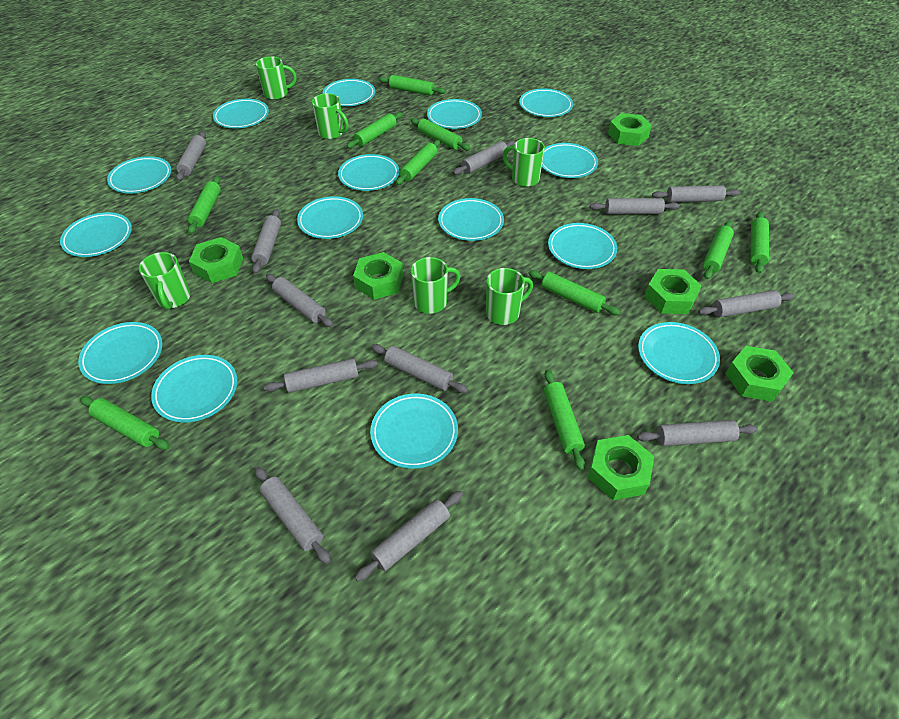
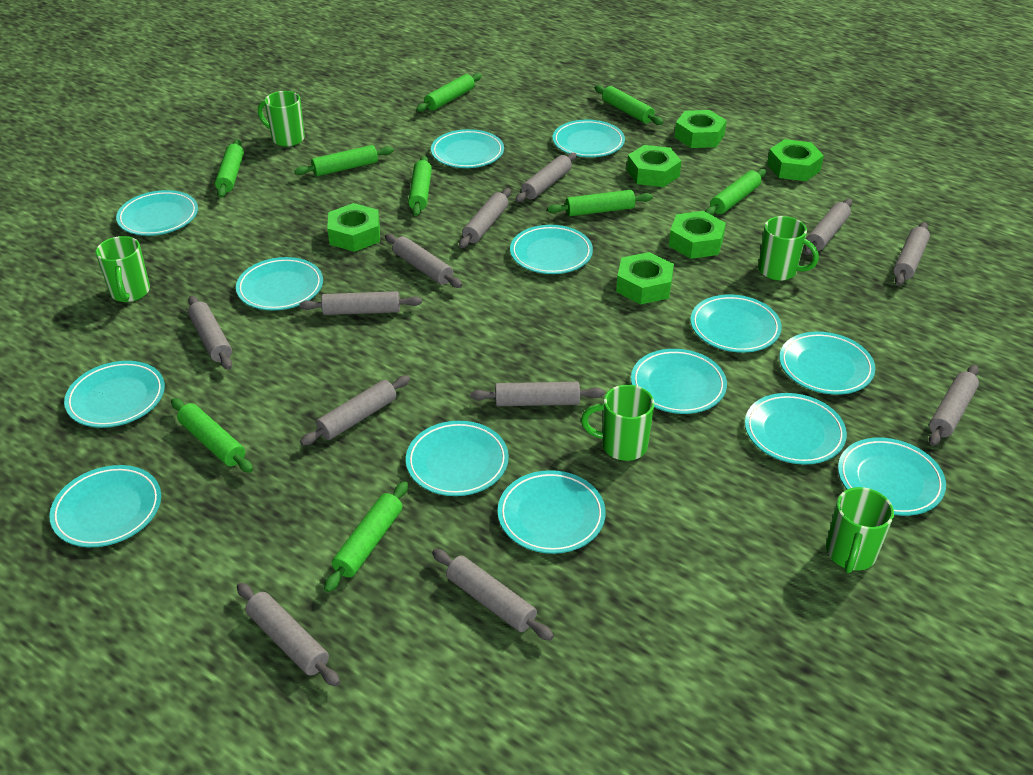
green mug: [139,252,191,310] [256,56,297,100] [312,93,349,139] [411,257,461,314] [486,268,533,325] [503,138,545,187] = 6 -> [95,236,150,302] [258,91,305,147] [581,385,654,461] [758,216,819,281] [826,487,894,573] = 5
green rolling pin: [80,396,170,450] [188,176,221,234] [347,112,403,148] [379,75,446,96] [396,140,440,185] [411,118,470,151] [529,270,620,315] [544,369,585,470] [703,221,734,279] [750,212,769,274] = 10 -> [171,398,253,473] [215,140,244,198] [294,145,394,176] [324,481,408,592] [408,156,432,216] [416,73,482,112] [547,190,653,216] [595,85,663,125] [705,169,766,216] = 9
turquoise plate: [60,212,132,257] [78,322,163,384] [107,156,171,193] [151,355,237,423] [213,99,269,128] [297,196,363,239] [323,79,375,106] [338,154,399,191] [370,394,458,469] [427,99,482,129] [438,198,504,241] [519,88,573,117] [542,143,598,178] [548,223,617,269] [638,322,720,384] = 15 -> [49,465,161,547] [64,361,165,428] [116,190,198,236] [236,257,323,311] [406,421,509,496] [431,129,504,168] [498,470,606,554] [510,225,593,274] [553,120,625,157] [631,349,727,414] [690,294,782,353] [745,393,847,465] [779,332,875,395] [838,438,946,516] = 14

